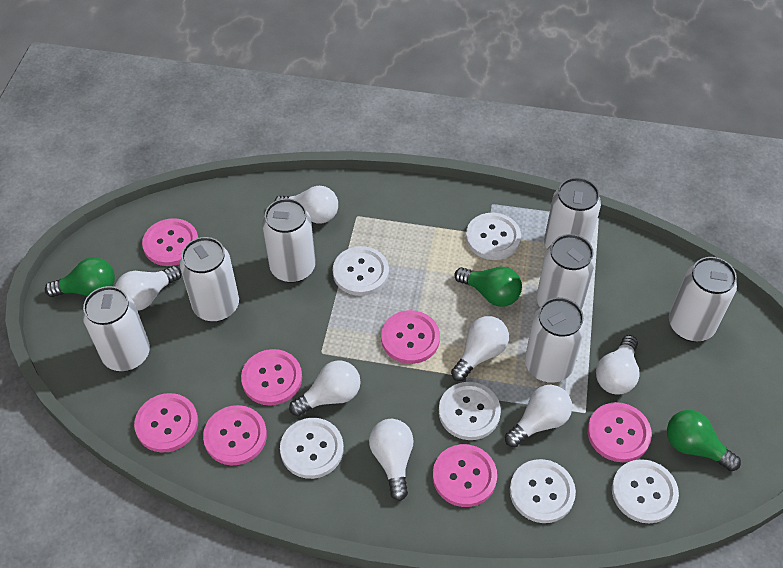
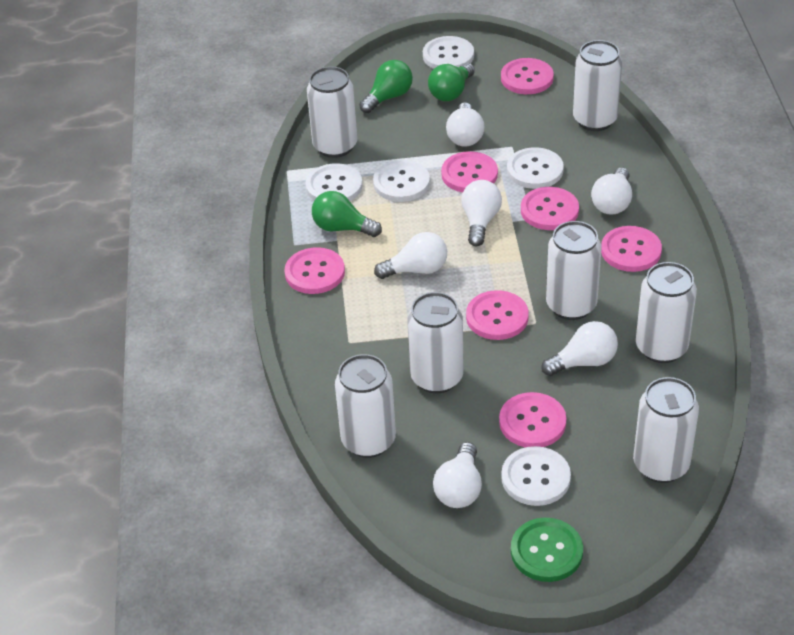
green button: none = 0 -> [511,518,583,582] = 1
white button: [280,418,344,479] [333,246,389,296] [439,382,501,440] [466,213,521,260] [510,459,576,523] [612,459,679,523] = 6 -> [306,163,362,201] [373,160,430,202] [423,36,474,69] [501,446,571,506] [507,147,564,189] = 5
white light bulb: [115,266,182,311] [274,186,338,224] [289,360,361,416] [369,419,414,501] [451,316,509,381] [505,385,572,447] [596,335,639,395] = 7 -> [374,232,447,279] [433,442,482,508] [446,102,484,147] [461,180,502,246] [541,321,618,376] [591,168,632,215] = 6

